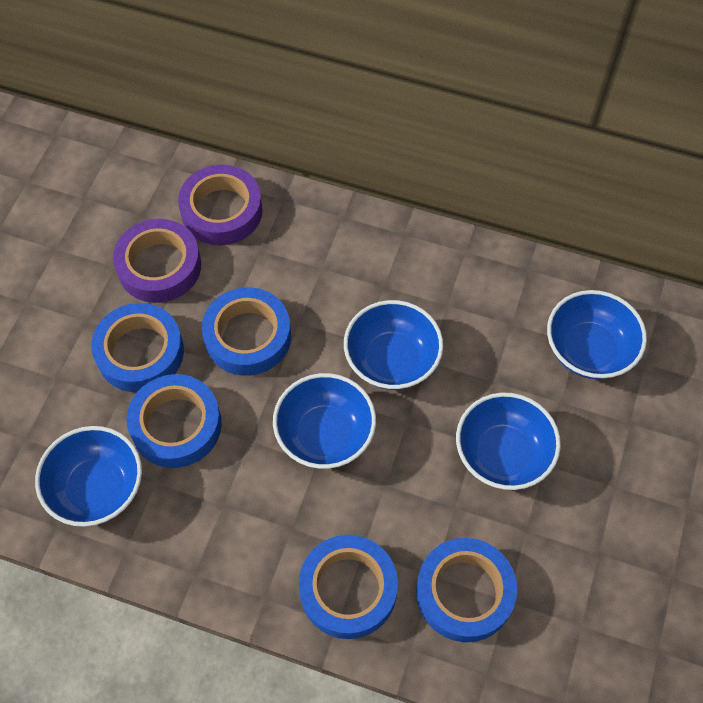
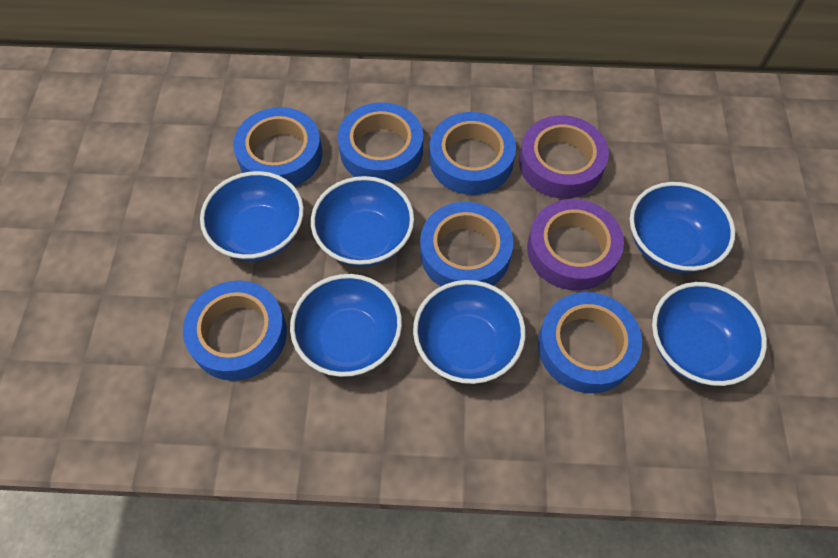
blue bowl: [35,426,142,527] [273,373,376,469] [344,300,443,390] [456,393,561,490] [547,290,647,379] = 5 -> [200,171,304,261] [290,274,402,377] [311,176,414,267] [413,280,526,384] [630,182,735,273] [652,282,767,386] = 6
blue tape: [91,303,184,392] [127,374,222,468] [202,287,291,376] [299,535,398,639] [416,538,517,642] = 5 -> [183,280,287,381] [233,107,322,187] [338,102,423,183] [420,202,513,286] [429,112,516,195] [538,292,642,393] = 6

